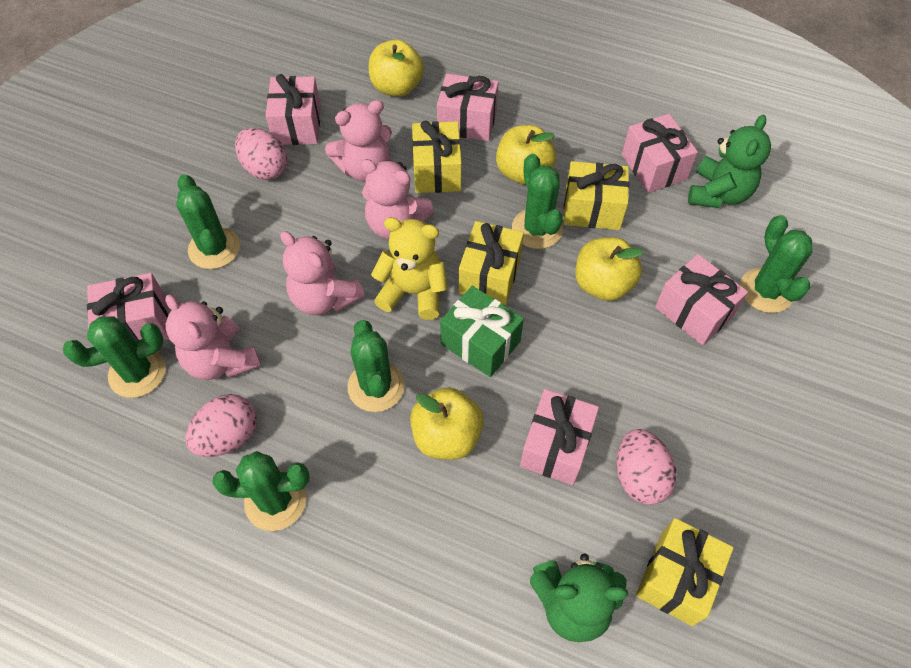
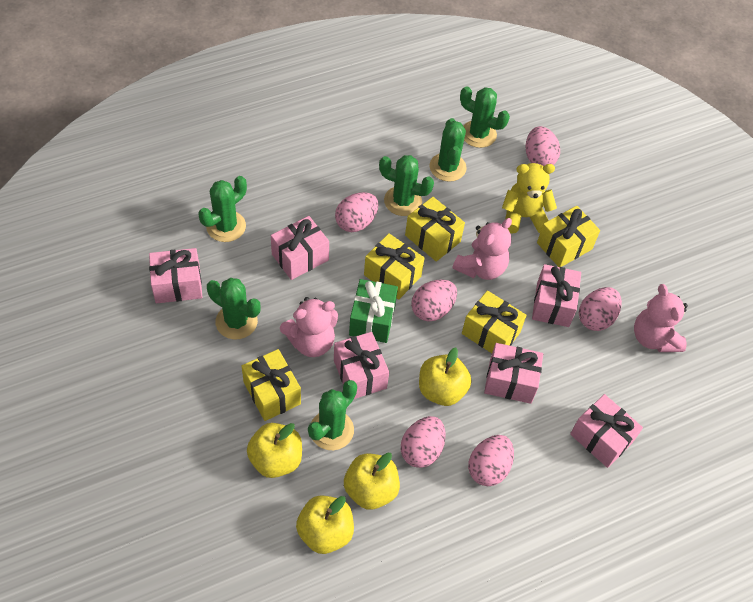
green teddy bear: [530,553,628,642] [688,115,771,208] = 2 -> none = 0
pink egg: [185,394,257,457] [235,128,288,180] [616,429,677,505] = 3 -> [335,192,378,232] [401,416,446,468] [411,280,457,321] [468,435,514,486] [526,126,560,166] [579,287,622,331] = 6
pink teddy bear: [165,294,261,380] [280,231,365,315] [325,100,392,182] [360,159,434,239] = 4 -> [280,297,338,357] [452,218,512,280] [634,284,688,352] = 3
yellow gift: [412,120,462,193] [459,221,524,305] [563,161,629,230] [636,518,733,626] = 4 -> [242,349,301,421] [364,233,425,300] [405,197,465,262] [462,290,527,353] [537,206,600,267] = 5

